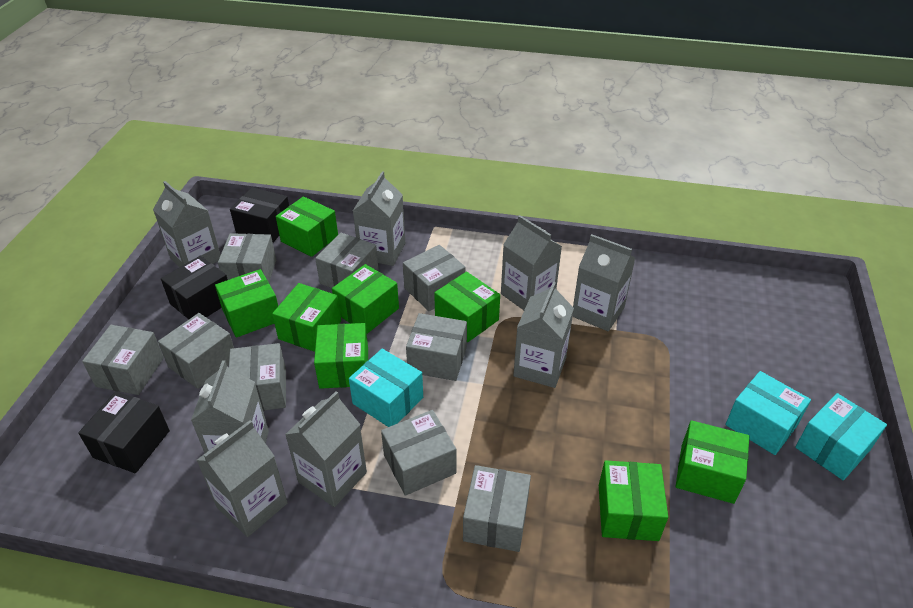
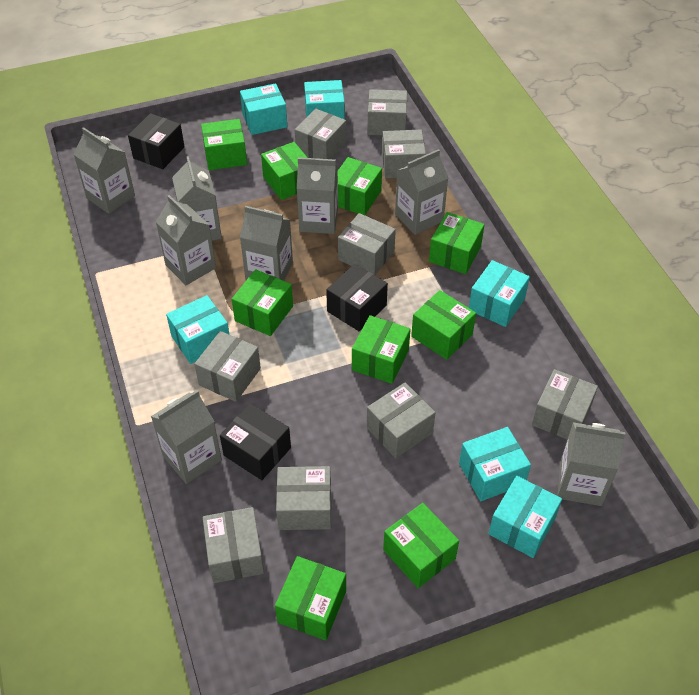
green box: [215,269,278,338] [272,283,341,352] [276,196,338,257] [314,323,368,389] [332,264,399,334] [434,271,500,342] [599,460,668,541] [675,420,749,504] = 8 -> [201,119,247,170] [232,269,293,336] [261,142,308,200] [275,556,346,641] [338,157,382,215] [352,315,411,384] [383,503,459,588] [411,290,476,360] [429,212,485,274] = 9
turquoise box: [349,349,423,427] [725,371,811,455] [795,393,887,480] = 3 -> [166,295,230,364] [240,83,287,135] [304,80,345,119] [459,427,531,501] [469,260,530,327] [488,476,562,558] = 6

